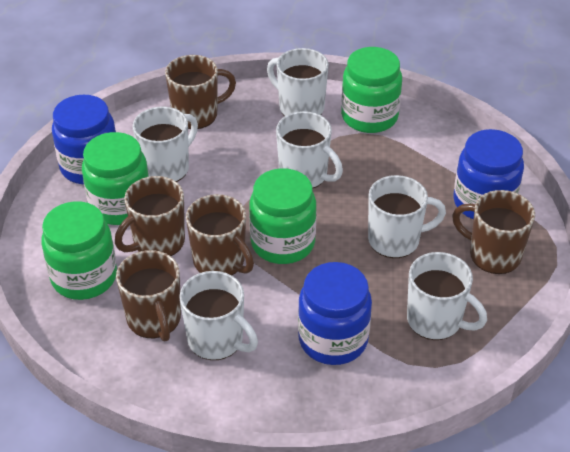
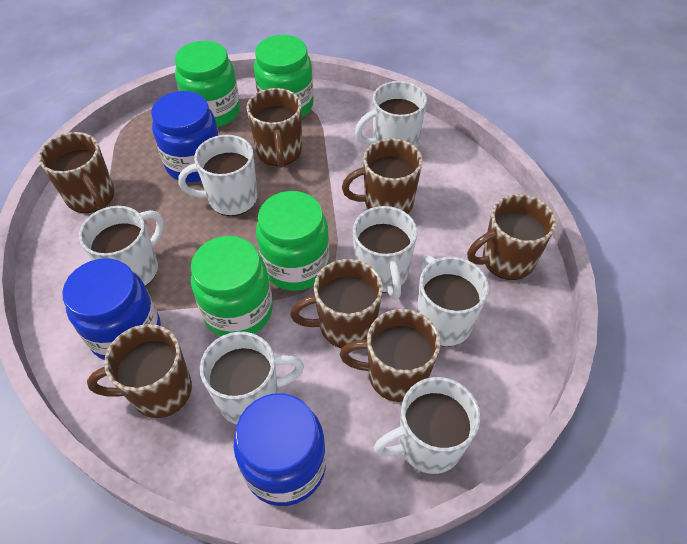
brown mug: [115,176,185,256] [116,250,181,342] [165,55,236,129] [186,194,254,275] [452,190,535,274] = 5 -> [38,132,114,213] [87,324,192,418] [246,88,302,168] [290,259,383,348] [340,309,440,402] [342,138,422,214] [467,194,556,280] = 7
white mug: [133,107,198,182] [179,271,258,360] [267,48,329,117] [276,111,343,188] [368,175,446,258] [407,252,487,340] = 6 -> [79,206,164,286] [178,135,257,216] [200,332,304,425] [353,206,417,300] [355,81,427,148] [373,377,480,474] [417,256,489,347] = 7

